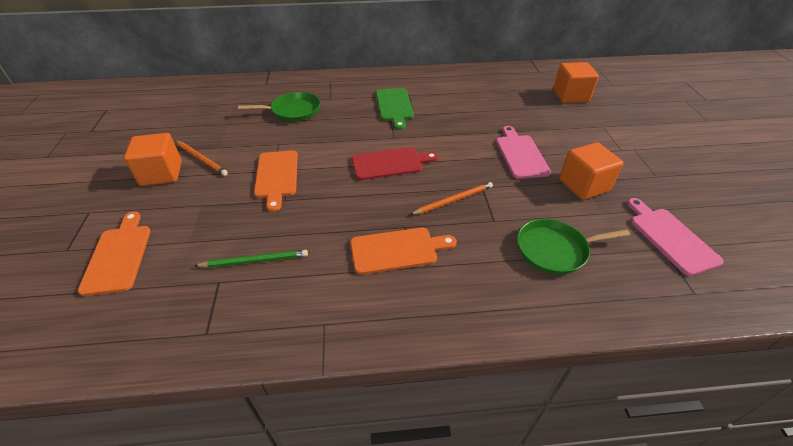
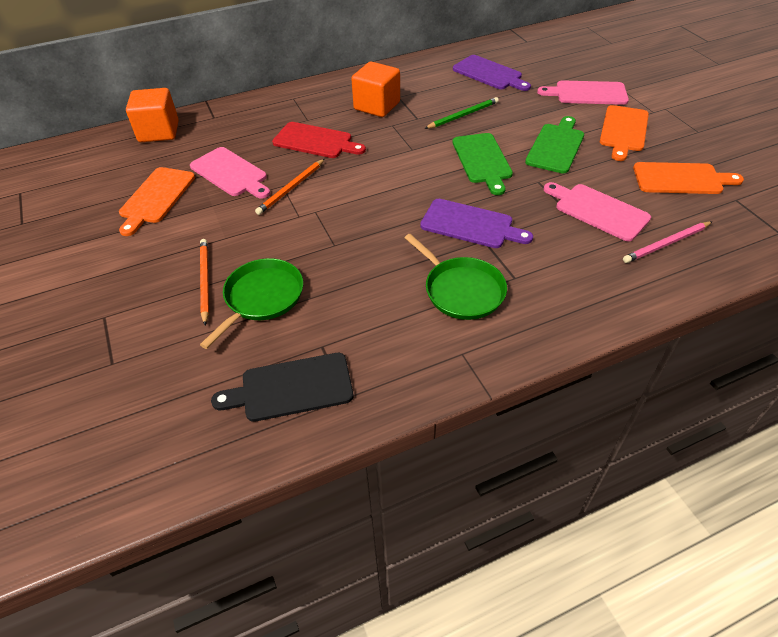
black cutting board: none = 0 -> [211,353,354,422] = 1
green cutting board: [376,88,414,130] = 1 -> [453,133,513,195] [525,116,584,174] = 2
orange cube: [124,133,182,186] [553,62,599,103] [559,142,624,200] = 3 -> [126,88,179,142] [351,61,400,117] = 2
pink cutting board: [496,126,551,179] [627,198,724,276] = 2 -> [190,147,270,199] [537,80,629,105] [544,182,651,241] = 3
pink pencil: none = 0 -> [623,221,713,263] = 1
purple cutting board: none = 0 -> [420,199,533,248] [453,55,531,91] = 2

